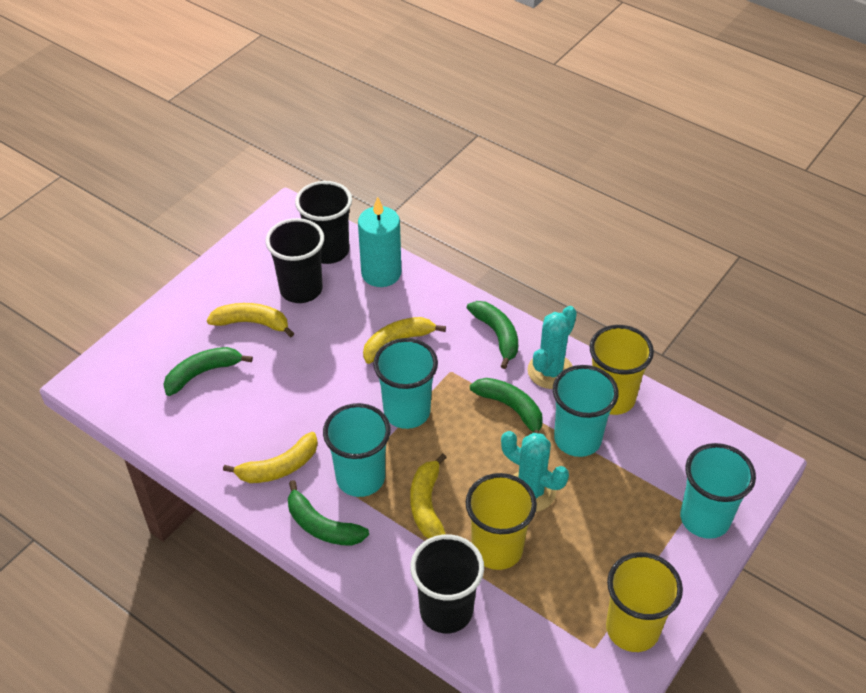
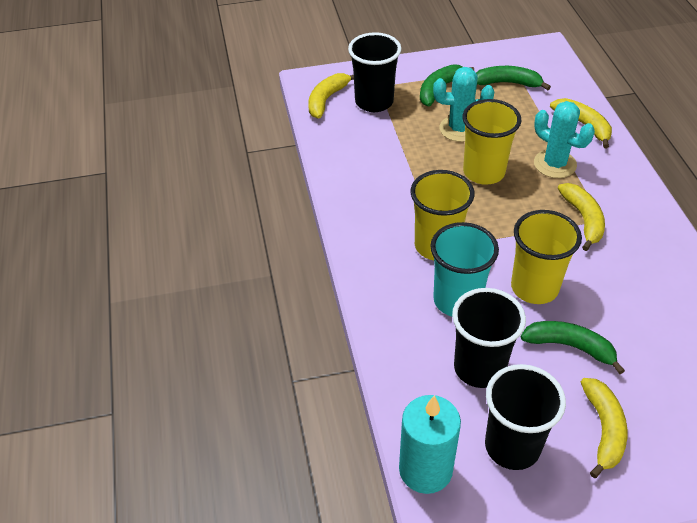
green banana: [163,347,253,396] [288,480,369,546] [467,301,518,369] [470,378,543,434] = 4 -> [420,64,474,106] [476,66,551,90] [521,321,625,374] = 3
turquoise cup: [323,403,391,497] [373,338,438,429] [553,365,619,457] [680,443,756,539] = 4 -> [430,222,499,316] = 1

